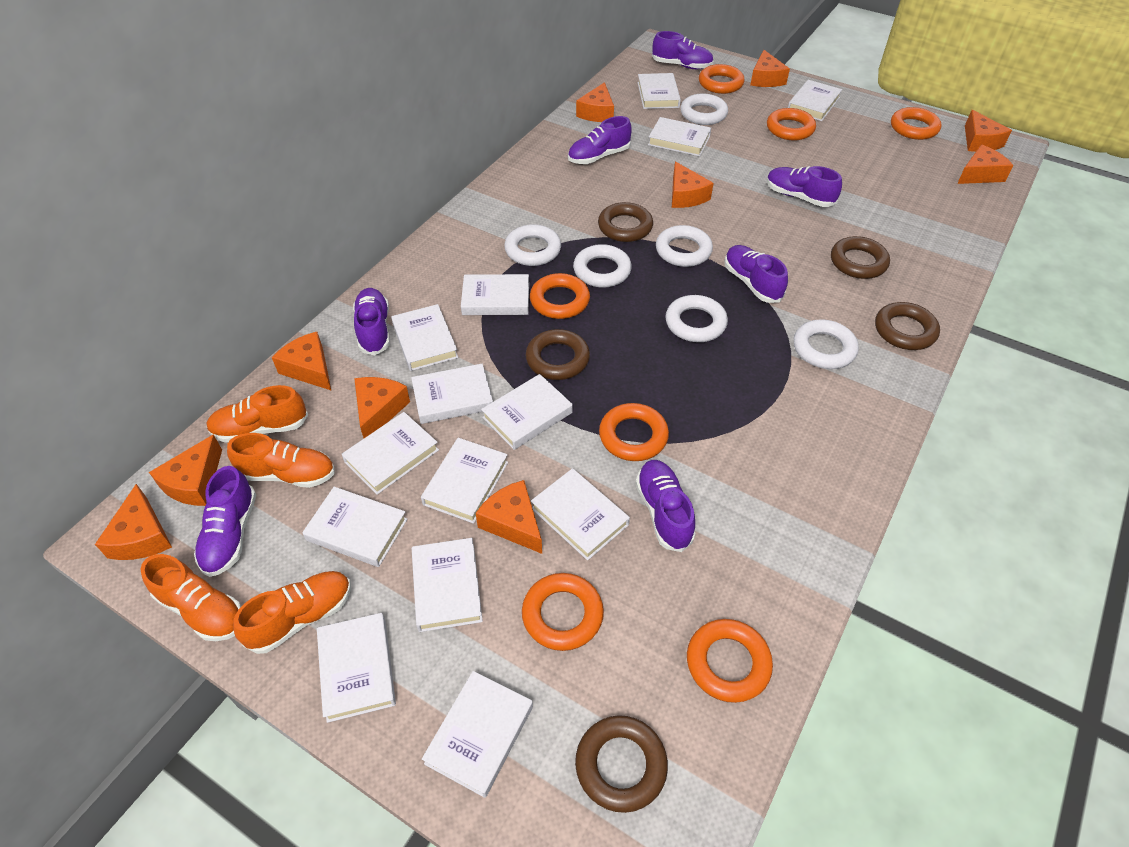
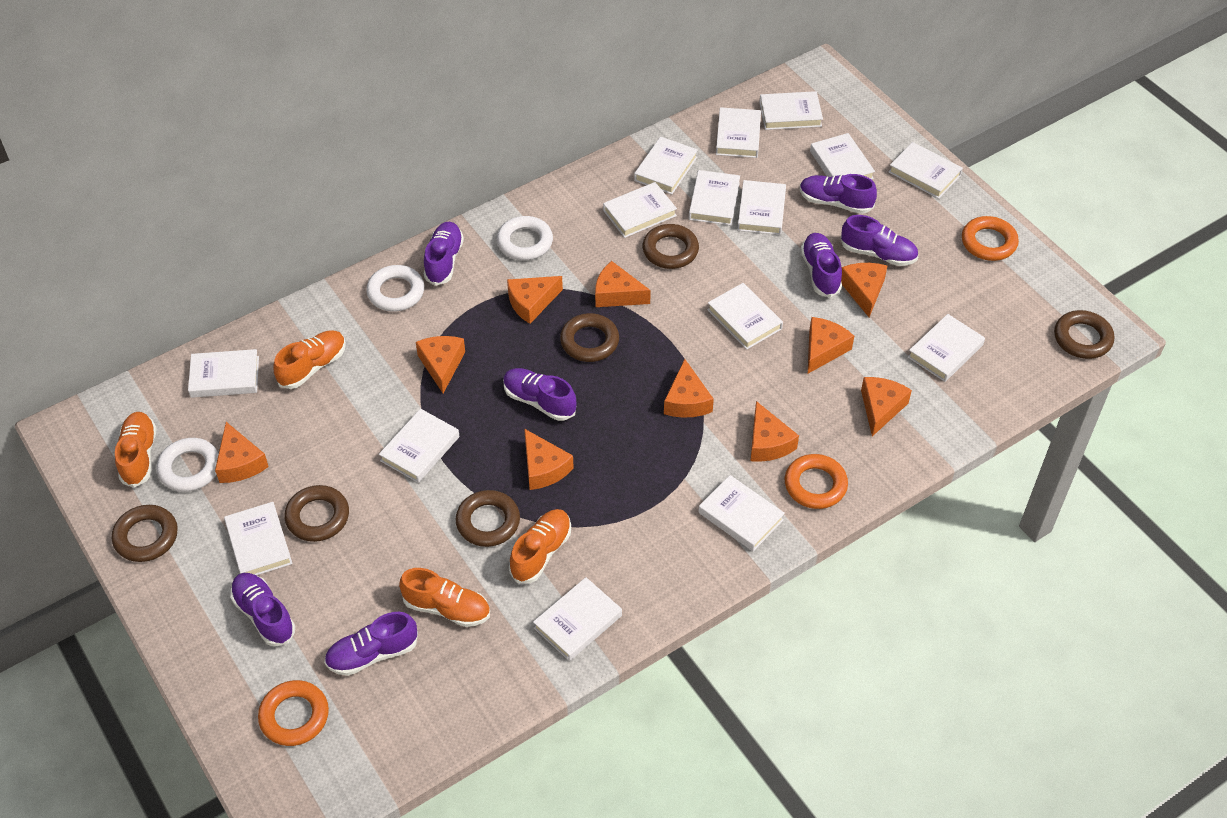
brown ring: [526,329,590,380] [575,715,668,813] [598,202,653,242] [831,236,890,279] [875,302,940,350] = 5 -> [112,505,178,562] [284,485,349,542] [456,490,520,547] [560,313,619,362] [642,224,699,269] [1054,310,1114,359] = 6
orange ring: [522,573,604,651] [530,273,590,319] [599,403,669,461] [687,619,773,703] [699,64,745,94] [767,108,816,141] [891,107,942,140] = 7 -> [258,680,329,746] [785,454,848,509] [962,216,1019,261] = 3
white book: [302,487,407,567] [317,613,396,723] [342,412,439,495] [391,304,458,371] [411,364,493,424] [412,538,483,632] [421,438,508,524] [422,671,533,798] [461,274,529,315] [481,374,573,450] [531,468,630,560] [637,73,681,109] [648,117,711,156] [788,80,842,121] = 14 -> [188,349,259,398] [224,502,293,576] [379,409,460,483] [533,577,622,661] [603,182,677,238] [634,137,698,195] [689,170,740,226] [698,475,785,551] [707,283,783,350] [716,107,761,158] [737,180,786,235] [759,91,823,130] [810,133,875,180] [889,142,963,199] [908,314,985,382] = 15
white ring: [504,224,561,266] [573,244,632,288] [656,225,713,267] [665,295,728,342] [680,93,728,125] [794,319,859,369] = 6 -> [156,438,219,492] [366,265,424,312] [497,216,553,260] = 3

